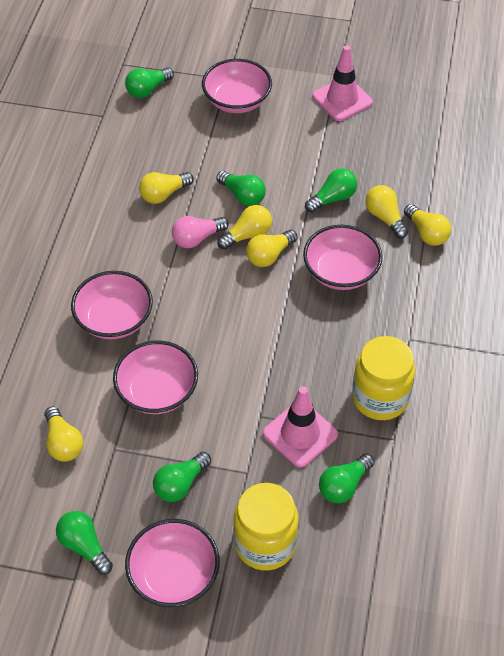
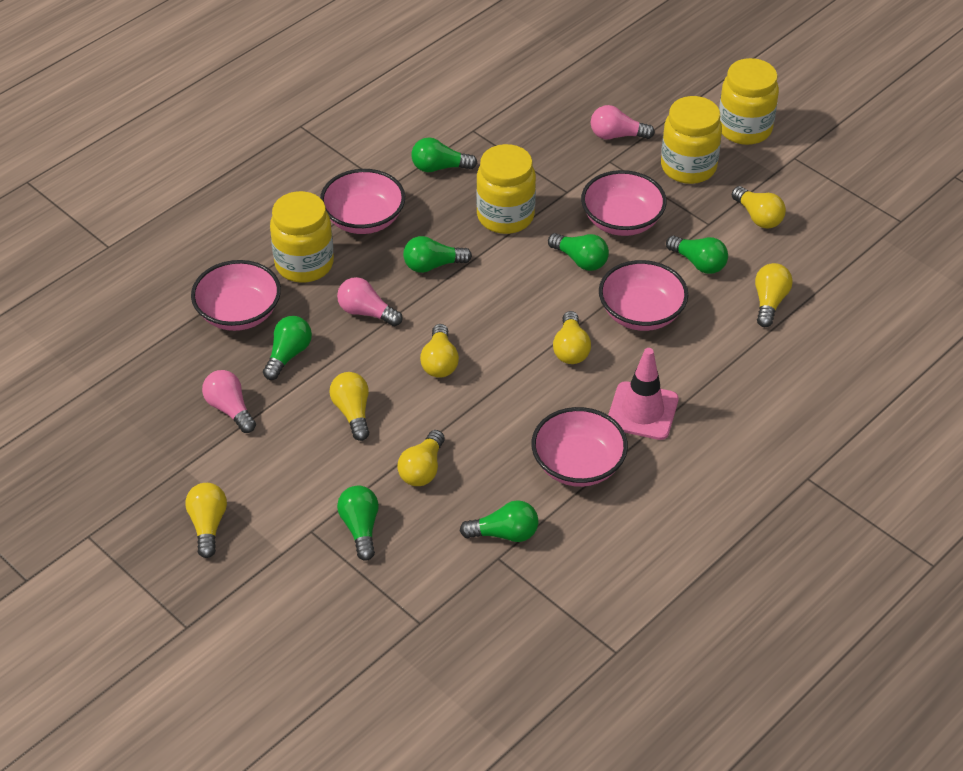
green light bulb: [56,511,113,575] [125,67,174,98] [153,452,211,502] [216,171,266,206] [305,169,357,213] [319,453,375,503] = 6 -> [263,316,312,380] [337,486,379,561] [403,236,472,273] [411,137,477,172] [460,500,539,542] [548,233,609,271] [666,236,728,274] = 7
pink light bulb: [172,216,229,248] = 1 -> [202,370,256,433] [337,277,403,326] [591,105,655,139] = 3
pink traffic cone: [263,386,338,468] [312,45,373,121] = 2 -> [608,348,679,440] = 1
yellow jar: [233,483,298,571] [352,336,415,420] = 2 -> [270,191,334,283] [476,144,536,234] [661,96,722,184] [719,58,779,145] = 4
yellow light bulb: [44,406,83,462] [139,172,194,204] [217,205,272,250] [246,230,298,267] [365,185,408,239] [404,204,451,246] = 6 -> [185,483,227,558] [329,372,369,441] [397,430,445,486] [420,324,459,378] [553,311,591,364] [732,186,786,229] [755,263,793,327] = 7

